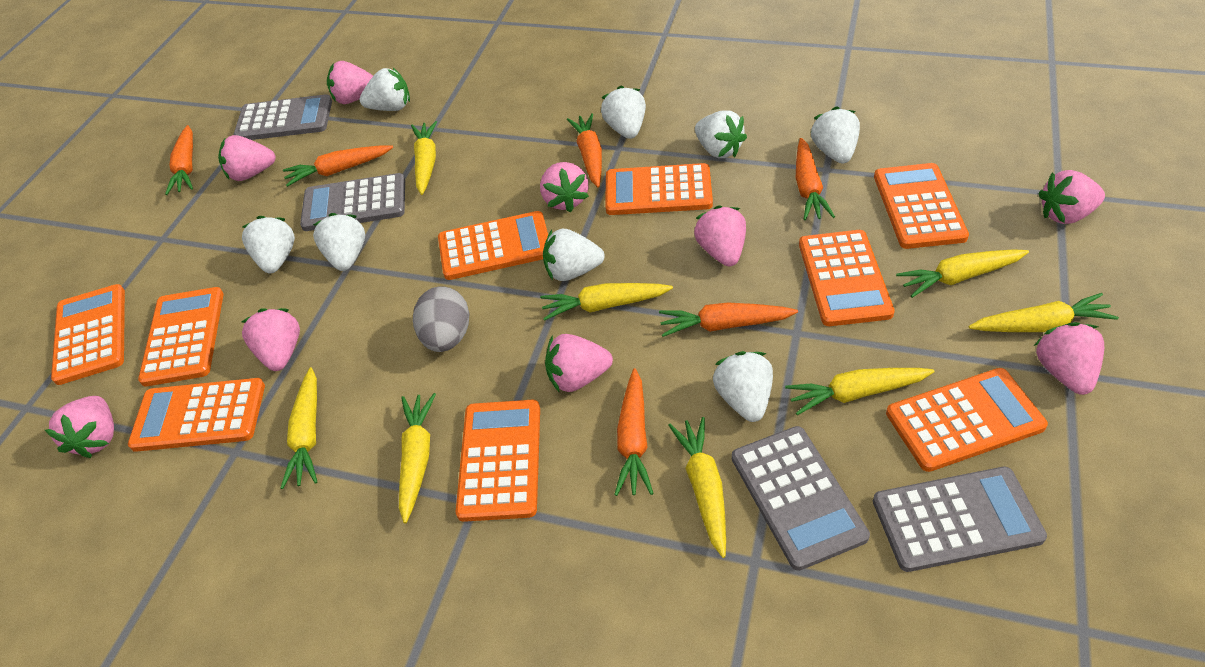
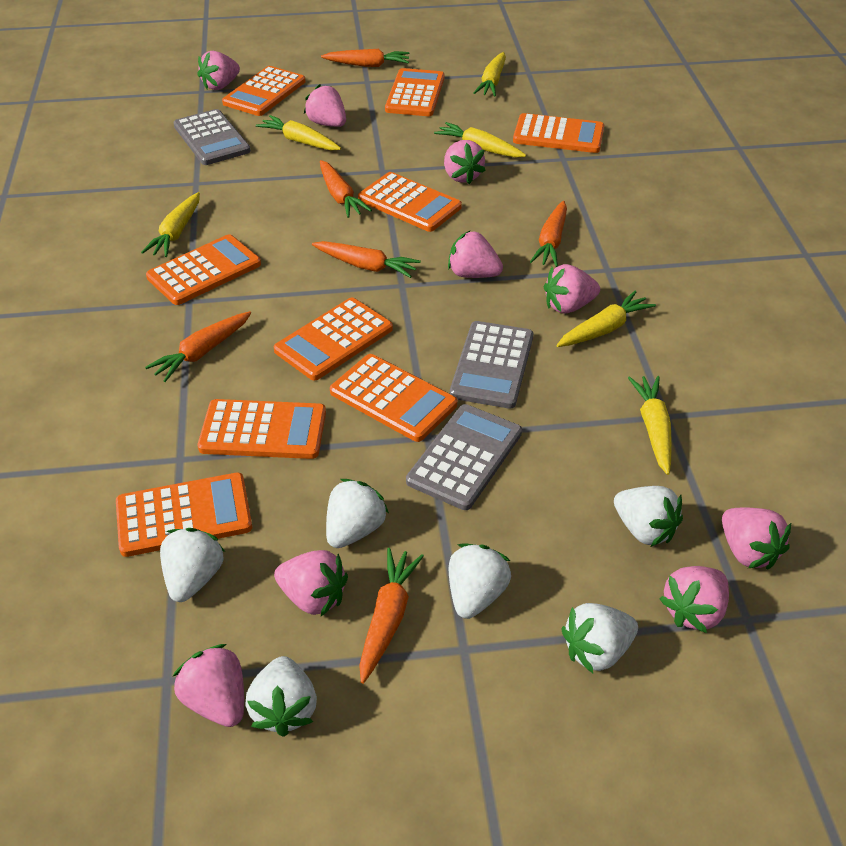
grey calculator: [233,94,332,140] [300,173,405,231] [732,426,870,571] [873,467,1047,572] = 4 -> [173,109,251,165] [406,404,522,510] [450,321,533,409] = 3
grey egg: [413,287,470,352] = 1 -> none = 0
white strawberry: [242,216,295,273] [313,213,365,271] [360,68,410,111] [543,229,605,281] [601,86,646,139] [695,110,747,158] [713,351,773,422] [810,107,860,164] = 8 -> [160,528,225,602] [245,656,317,737] [326,479,389,548] [449,544,511,619] [562,603,638,673] [614,486,683,547] = 6
yellow carrot: [281,367,317,489] [399,393,436,524] [411,121,437,195] [540,283,673,321] [668,417,726,558] [785,368,935,415] [896,249,1029,298] [969,293,1119,332] = 8 -> [141,192,200,257] [256,115,341,151] [434,122,526,158] [473,52,506,97] [556,291,656,347] [628,376,672,475] = 6

